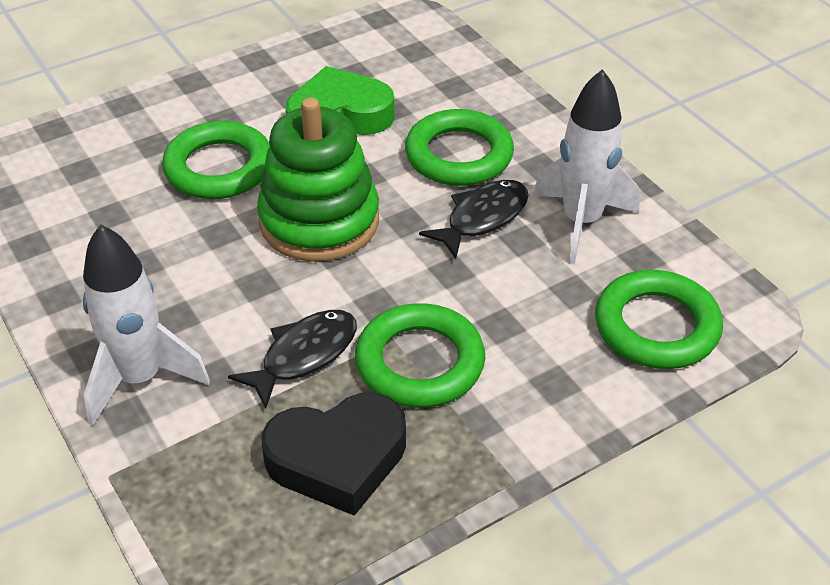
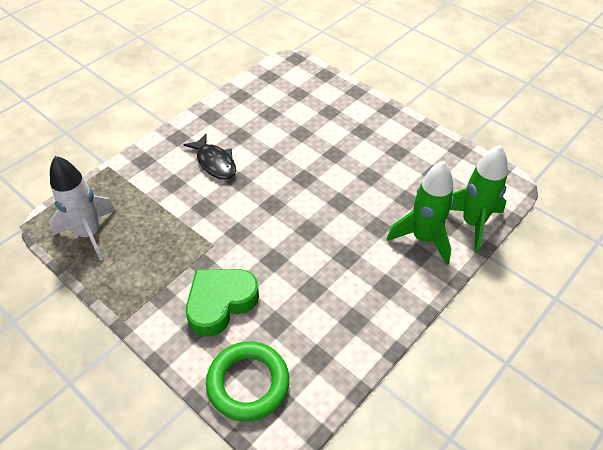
black fish: [228,310,357,409] [419,180,529,259] = 2 -> [183,134,236,180] = 1
black heart: [262,393,406,516] = 1 -> none = 0
green ring: [162,121,270,199] [355,303,485,408] [405,109,514,186] [595,270,723,369] = 4 -> [206,341,289,421] = 1
green rocket: none = 0 -> [387,161,454,265] [450,145,508,253] = 2
green stacking toy: [257,98,379,262] = 1 -> none = 0
white rocket: [83,224,210,426] [533,69,640,264] = 2 -> [49,156,116,261] = 1

